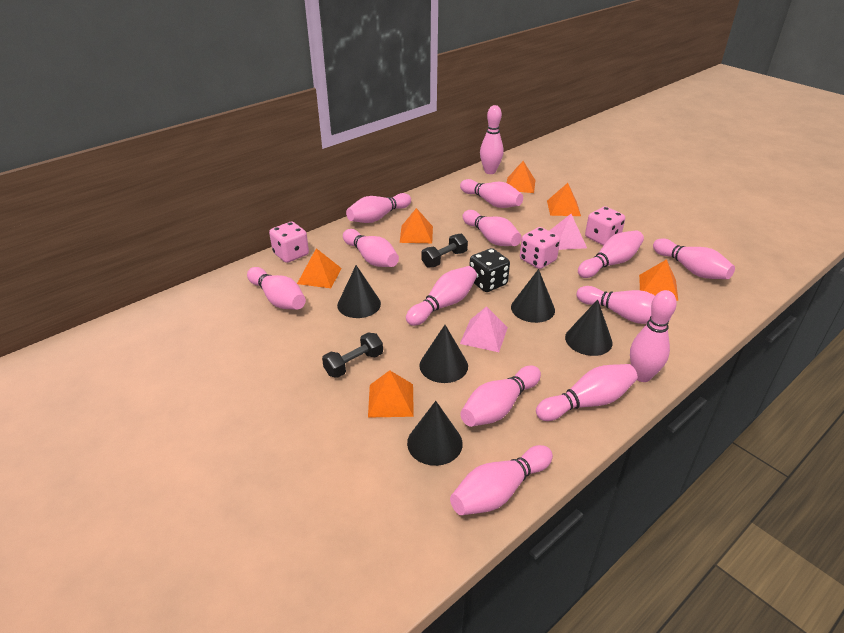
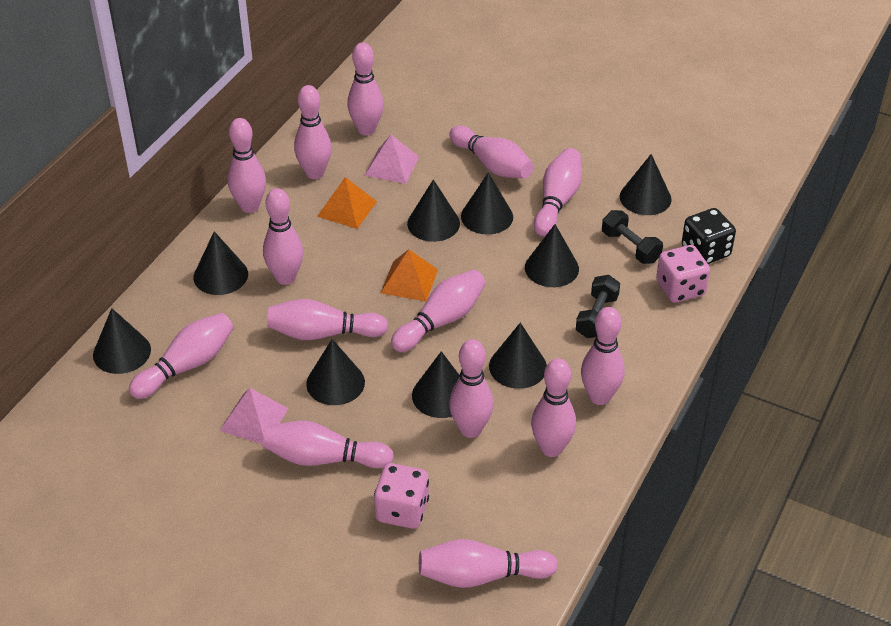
black cone: [337,265,381,318] [407,401,463,466] [419,325,468,383] [511,269,555,323] [565,299,613,356] = 5 -> [93,308,151,374] [194,231,248,295] [306,339,365,405] [407,179,460,242] [412,351,460,418] [461,172,513,235] [489,323,547,389] [525,224,579,287] [620,154,672,215] = 9
orange pyramid: [297,248,342,288] [368,370,414,418] [400,208,433,243] [507,161,535,193] [547,183,581,216] [639,259,678,301] = 6 -> [317,177,377,229] [381,249,438,302] = 2
pink dice: [269,222,309,263] [520,227,560,269] [585,207,625,246] = 3 -> [374,463,429,529] [656,245,710,303] = 2

